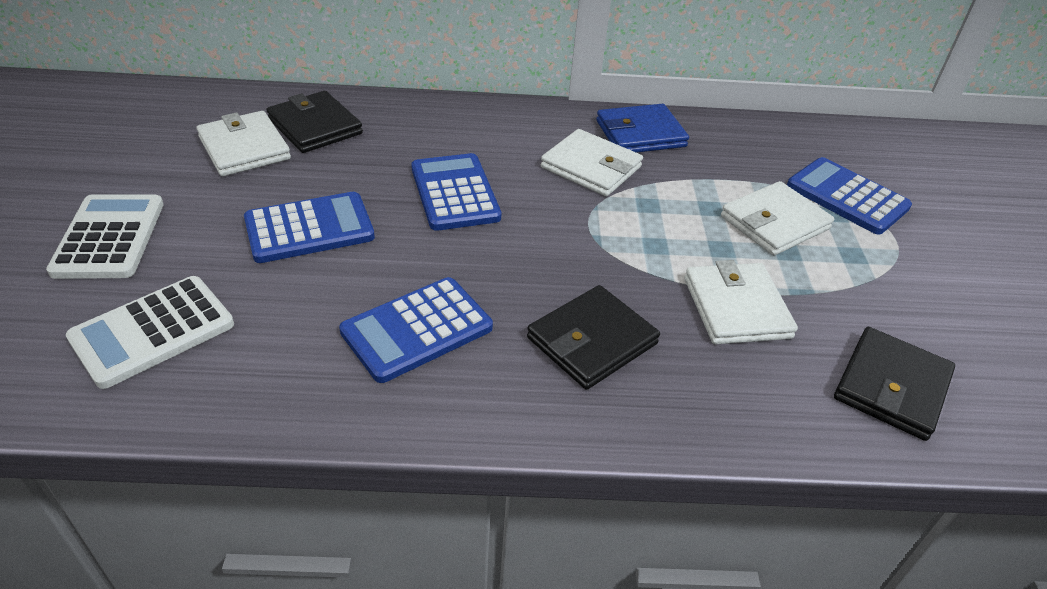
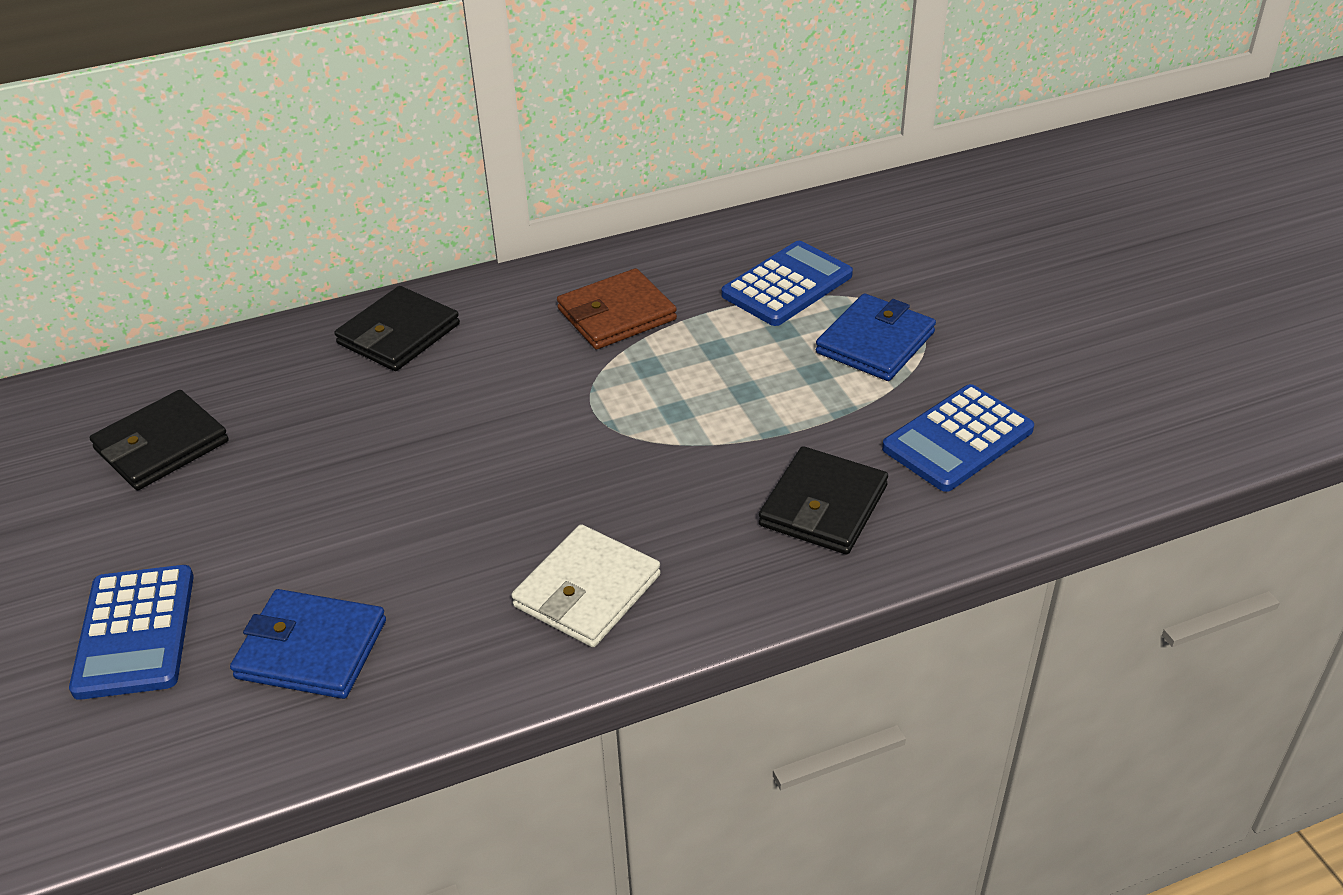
blue calculator: [244,192,375,263] [339,277,493,383] [411,153,501,231] [787,157,912,235] = 4 -> [69,565,194,700] [721,241,853,326] [882,384,1034,492] = 3
blue wallet: [596,104,689,153] = 1 -> [230,589,386,699] [816,293,936,381] = 2
brown wallet: none = 0 -> [557,268,677,349] = 1
white calculator: [46,194,164,279] [66,276,234,389] = 2 -> none = 0
white wallet: [197,111,291,176] [541,129,643,196] [684,260,798,344] [721,181,834,255] = 4 -> [511,524,661,647] = 1

